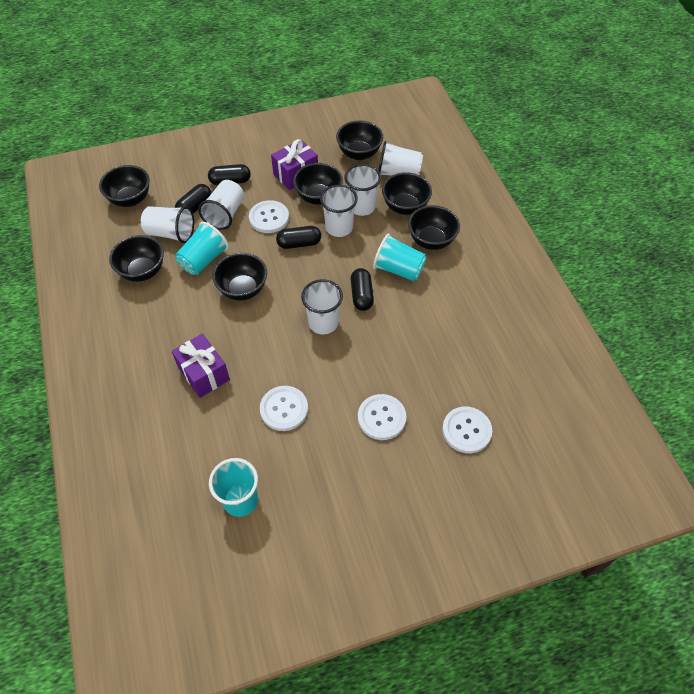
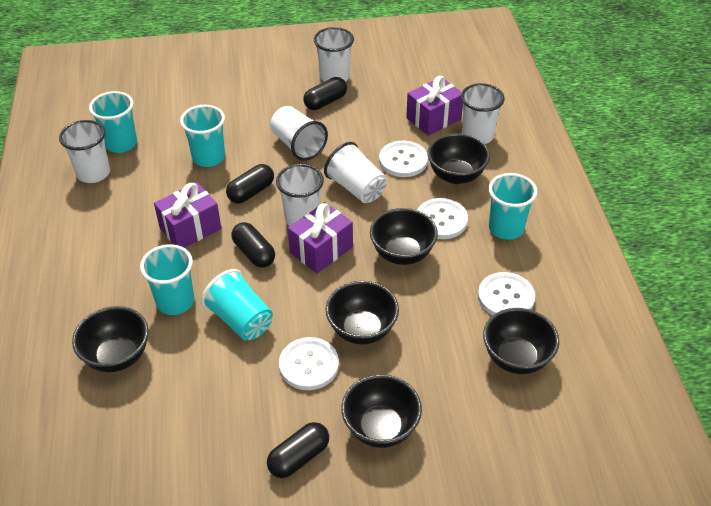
black bowl: [99,165,150,207] [109,235,164,282] [212,253,267,301] [293,163,343,205] [336,120,383,160] [382,172,432,215] [408,205,460,250] = 7 -> [72,306,149,372] [326,281,399,345] [341,374,422,448] [370,208,438,265] [427,133,490,184] [483,308,559,374] = 6
purple gift: [172,334,230,398] [271,139,318,190] = 2 -> [154,182,221,248] [288,202,353,273] [406,76,463,136] = 3
turquoise cup: [175,222,229,275] [209,458,258,517] [373,234,427,281] = 3 -> [89,91,137,153] [140,244,194,315] [180,105,225,167] [201,269,273,340] [489,173,537,240] = 5

